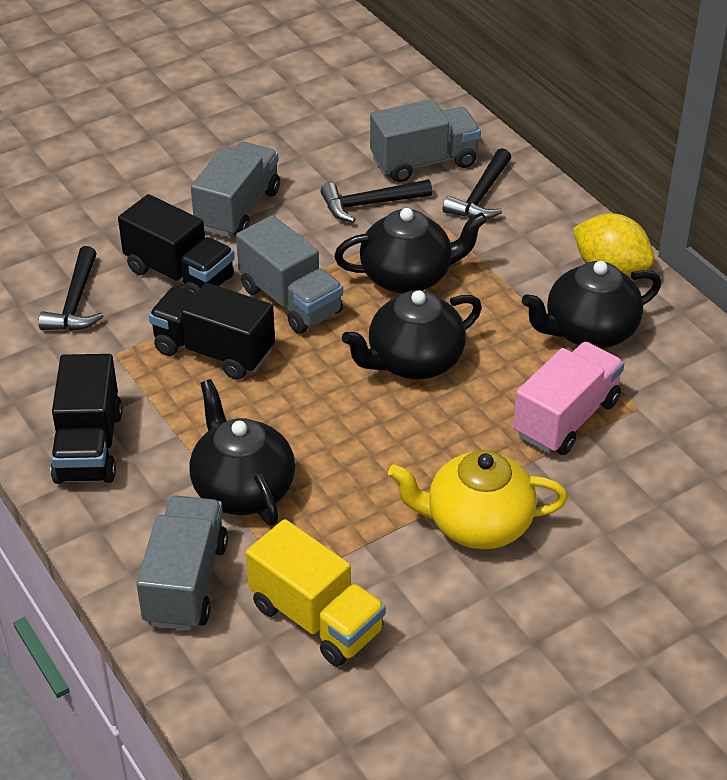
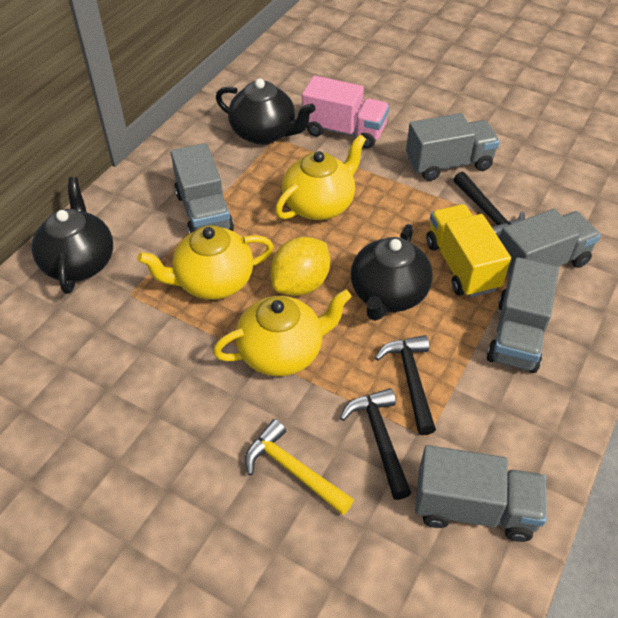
black teapot: [189,379,295,526] [334,208,487,294] [342,290,482,379] [522,261,661,348] = 4 -> [32,177,113,294] [216,78,315,145] [351,224,433,321] = 3
black truck: [51,354,123,484] [118,194,235,293] [149,283,275,380] = 3 -> none = 0
grey truck: [136,496,228,630] [191,142,280,237] [236,215,343,334] [370,99,481,182] = 4 -> [171,143,234,234] [406,113,500,181] [415,445,547,542] [487,257,559,373] [500,209,601,278] = 5
yellow hammer: none = 0 -> [245,419,354,515] = 1
yellow teapot: [388,450,568,549] = 1 -> [137,225,274,300] [213,289,351,376] [275,134,366,220] = 3

